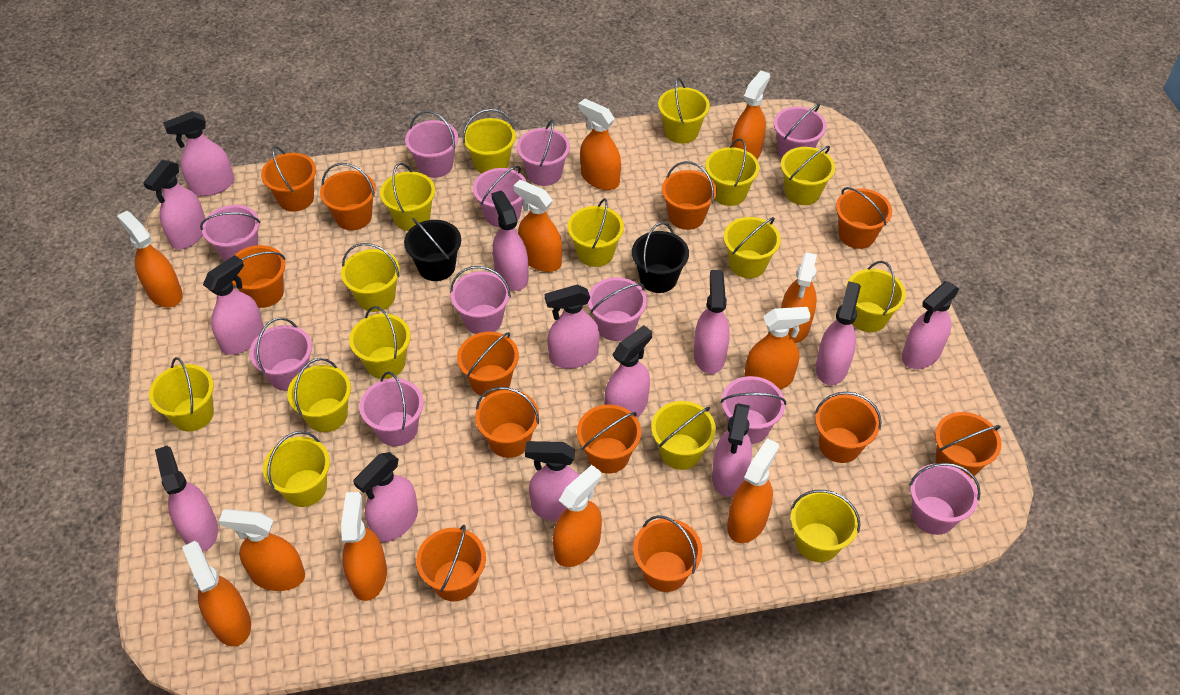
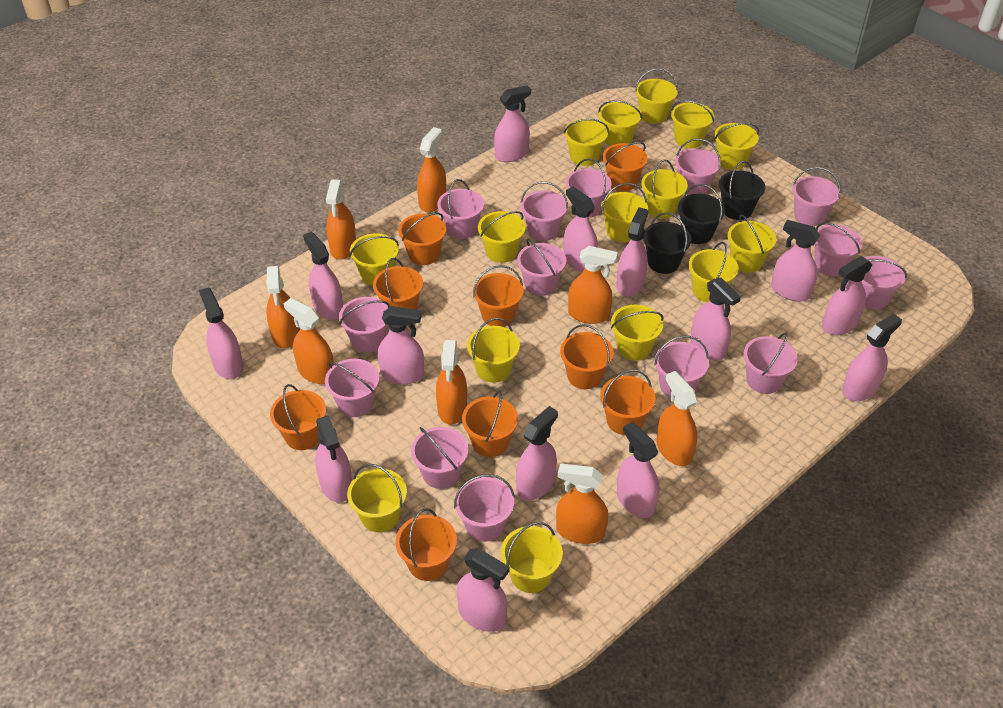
black bucket: [404,218,461,281] [632,222,689,293] = 2 -> [643,212,692,274] [678,184,725,244] [719,161,765,220] = 3
orange bucket: [232,245,285,308] [261,146,316,212] [320,163,376,230] [416,525,486,601] [457,332,519,397] [475,387,539,458] [577,405,641,474] [633,515,702,592] [662,161,717,230] [815,392,882,463] [836,187,892,249] [935,412,1002,478] = 12 -> [270,384,326,450] [373,258,423,310] [395,508,457,581] [398,212,446,265] [462,391,518,457] [473,265,524,327] [560,324,613,389] [600,370,656,435] [603,142,648,191] = 9
orange spray bottle: [117,211,183,307] [182,541,251,646] [219,509,305,591] [341,492,387,601] [513,180,562,272] [553,465,602,567] [578,99,621,190] [727,438,779,543] [731,70,770,159] [744,307,811,389] [781,252,817,343] = 11 -> [266,266,299,349] [284,298,334,384] [326,180,356,260] [417,127,446,212] [436,340,467,425] [556,464,608,544] [568,246,618,324] [657,371,697,466] = 8
pink bucket: [200,205,260,262] [250,317,312,391] [360,372,424,446] [405,111,458,178] [450,266,511,334] [473,166,527,227] [517,120,570,186] [588,277,647,341] [720,376,786,444] [774,104,827,158] [909,463,981,535] = 11 -> [325,359,379,417] [339,297,390,352] [411,427,469,489] [437,179,484,239] [454,474,515,542] [517,238,566,296] [521,182,568,241] [566,158,612,218] [654,336,709,398] [675,138,721,195] [743,332,798,394] [793,167,841,226] [814,223,863,276] [861,256,907,309] = 14
pink spray bottle: [143,160,205,249] [155,446,218,552] [163,111,234,196] [203,255,264,355] [353,452,418,542] [491,191,529,291] [525,441,580,522] [545,285,599,368] [604,325,652,418] [694,270,730,374] [712,403,752,497] [816,281,861,385] [902,281,959,369] = 13 -> [199,287,243,379] [303,232,343,320] [315,415,352,503] [378,306,424,384] [457,548,510,632] [494,85,531,162] [516,406,558,501] [564,187,598,272] [616,207,648,297] [617,422,659,518] [690,278,741,360] [771,220,820,301] [822,256,873,335] [842,314,902,401] = 14

